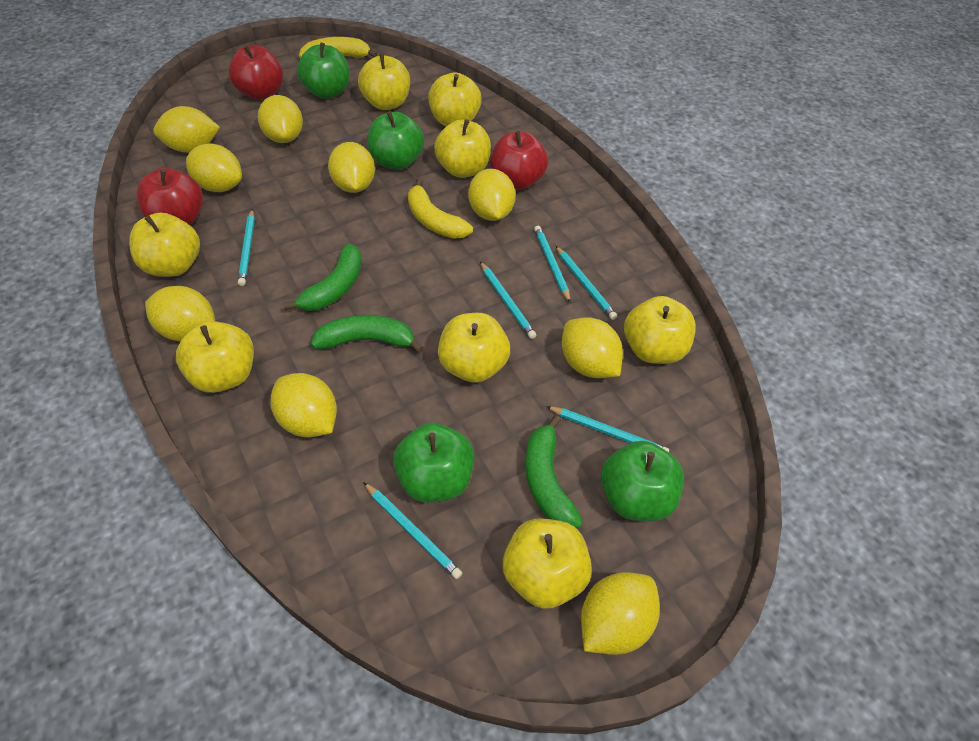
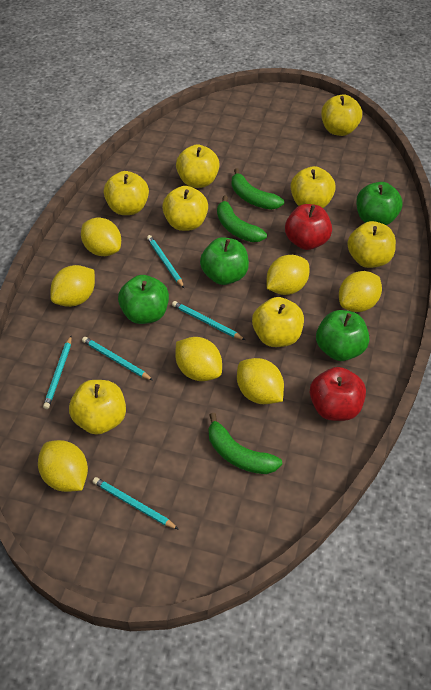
red apple: [136,168,203,225] [229,45,283,100] [490,131,548,190] = 3 -> [285,204,332,250] [310,367,366,421] = 2
turquoise pencil: [238,209,255,286] [363,482,462,579] [480,261,536,339] [534,226,571,303] [546,406,669,452] [556,246,617,320] = 6 -> [43,336,72,409] [82,337,153,380] [93,477,179,530] [147,235,184,288] [172,301,245,340] = 5
yellow banana: [299,37,378,58] [408,178,473,239] = 2 -> none = 0
yellow lemon: [145,286,215,341] [153,106,220,153] [186,143,242,192] [258,95,303,143] [270,373,337,437] [328,142,375,193] [468,169,515,221] [562,317,623,378] [581,572,660,655] = 9 -> [38,440,88,492] [50,265,95,307] [81,217,121,256] [175,337,222,381] [237,358,284,404] [267,255,310,295] [339,271,382,312] = 7

